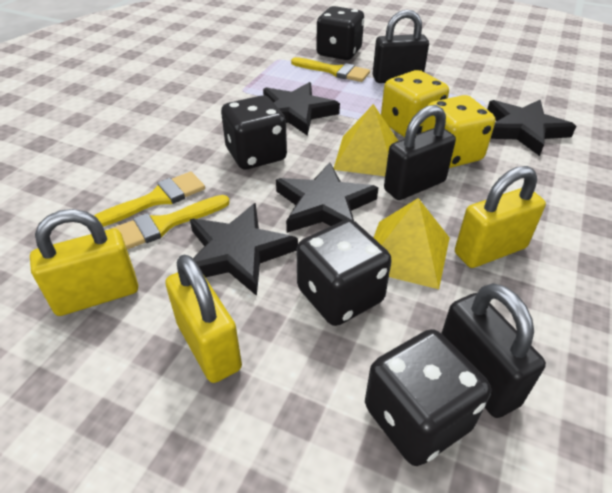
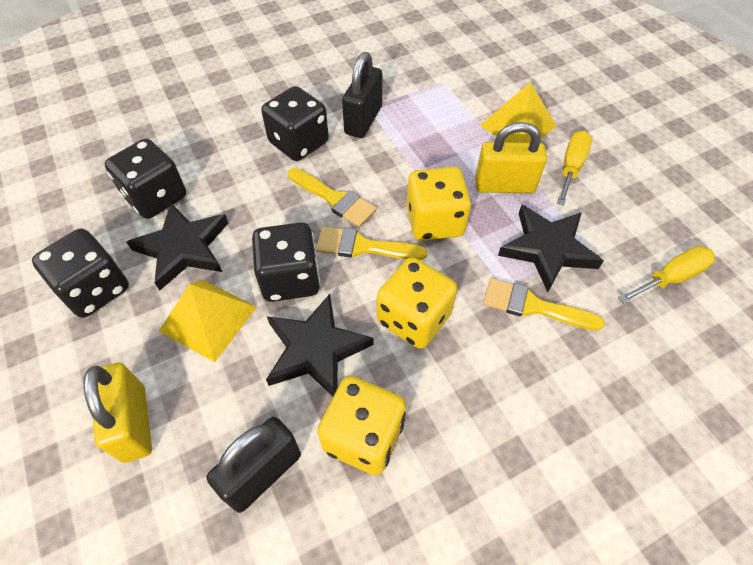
black padlock: [373,9,429,83] [384,105,456,200] [441,283,546,418] = 3 -> [206,417,301,513] [342,52,382,138] = 2
black star: [190,203,298,296] [263,82,340,136] [276,162,379,233] [487,100,576,156] = 4 -> [127,203,228,291] [266,294,373,396] [498,205,604,292] = 3
yellow dice: [381,70,449,137] [421,95,495,168] = 2 -> [318,376,406,475] [377,257,457,349] [406,166,471,241] = 3
yellow padlock: [30,209,138,316] [165,255,242,383] [455,166,546,268] = 3 -> [83,362,152,463] [475,122,547,193] = 2
yellow screwdriver: none = 0 -> [557,130,592,206] [618,246,715,304] = 2

